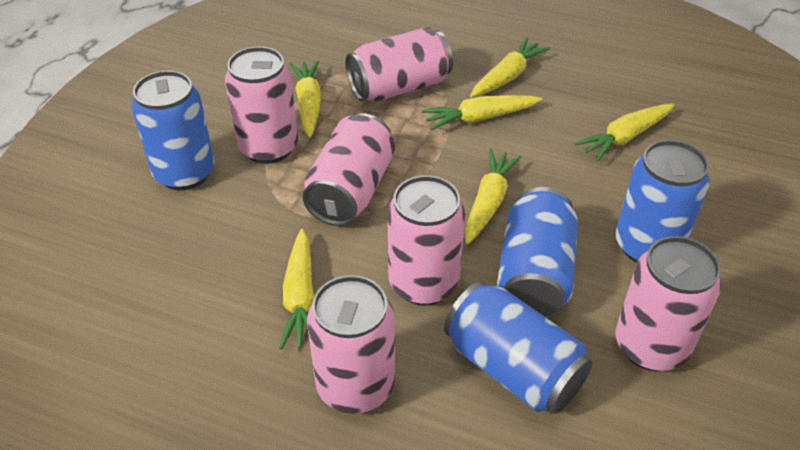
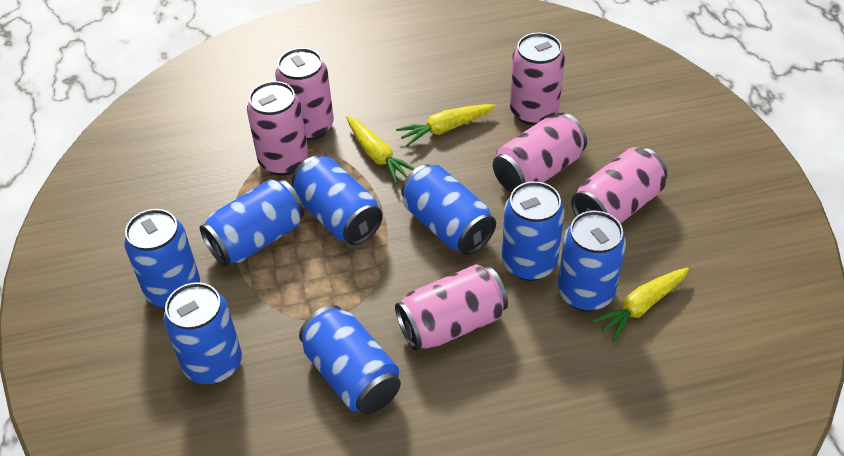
blue can: [131,71,214,190] [444,281,593,414] [497,187,578,317] [615,140,710,263] = 4 -> [124,209,200,308] [164,282,242,384] [200,179,304,266] [292,156,383,245] [299,305,401,414] [401,164,496,255] [502,181,564,281] [558,211,626,311] = 8
yellow carrot: [279,229,314,350] [290,60,321,138] [422,95,542,130] [465,149,522,244] [470,38,550,98] [574,104,674,162] = 6 -> [346,116,415,184] [396,104,496,147] [591,267,689,342] = 3

